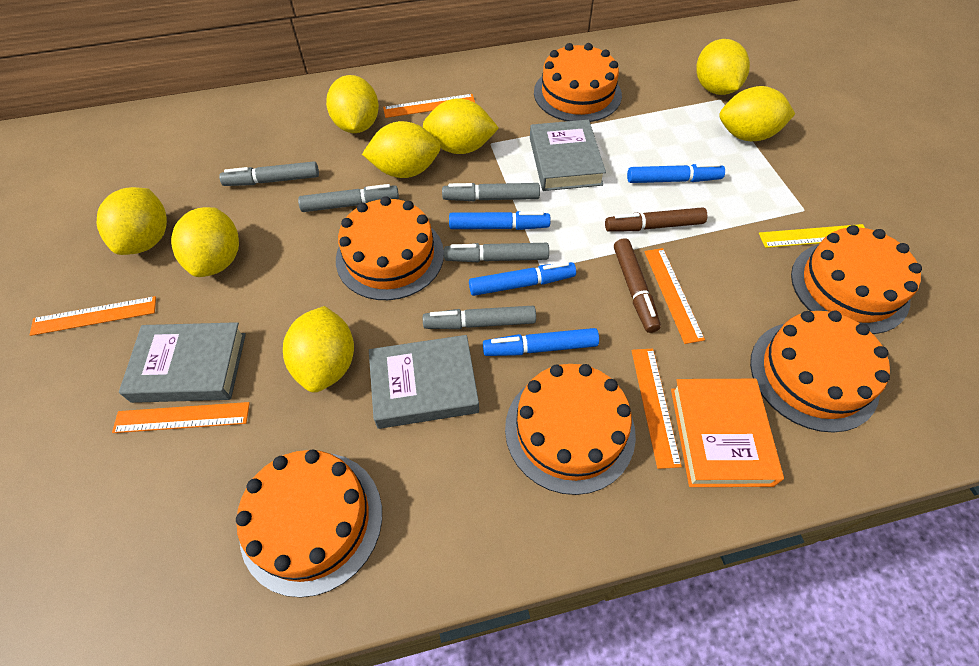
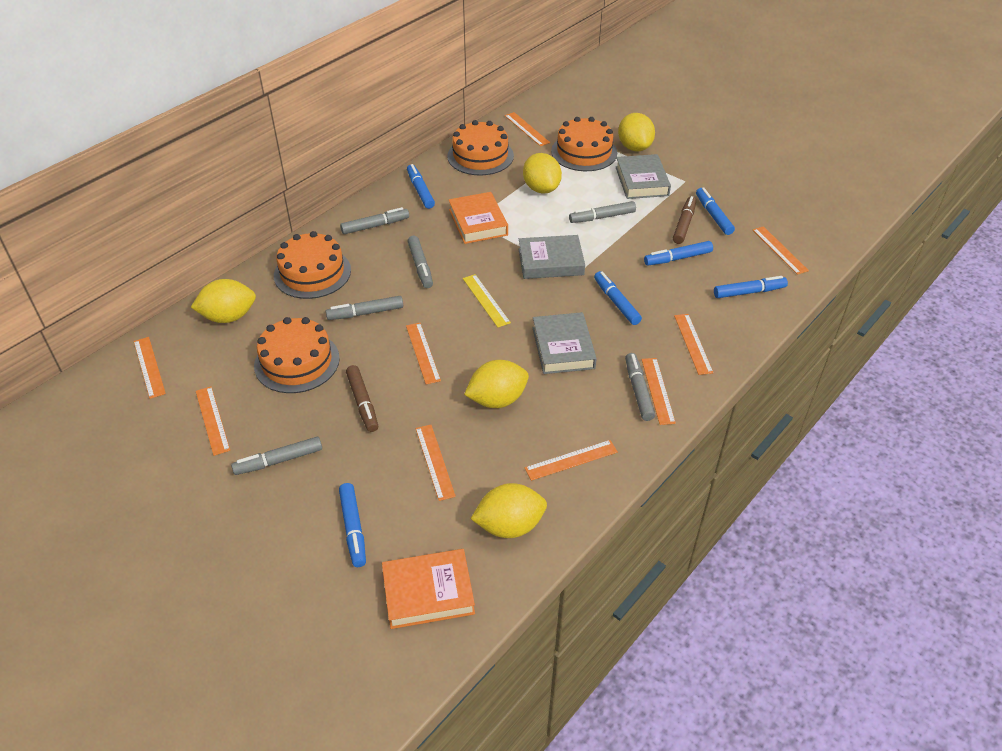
blue marker: [449,211,550,230] [469,262,576,296] [483,328,599,356] [627,163,725,183] = 4 -> [339,483,366,567] [407,164,435,209] [594,271,642,325] [644,241,713,266] [696,188,735,235] [714,276,788,298] = 6
grey marker: [219,161,319,186] [298,184,399,212] [423,306,536,329] [442,183,540,201] [444,243,549,262] = 5 -> [231,437,322,475] [326,296,403,320] [340,207,409,234] [407,236,433,288] [569,201,636,223] [625,353,655,421] = 6
orange book: [671,379,784,487] = 1 -> [382,549,475,629] [449,192,508,244] = 2
orange cake: [236,449,382,598] [336,196,444,300] [505,364,636,495] [534,43,622,122] [750,310,890,433] [791,225,922,334] = 6 -> [254,317,340,393] [274,231,351,299] [447,120,514,175] [551,117,617,171] = 4
orange ruler: [30,296,156,336] [112,402,250,433] [383,94,475,118] [631,349,682,469] [644,248,705,344] = 5 -> [134,337,166,399] [196,386,230,456] [406,323,441,384] [415,425,456,501] [505,112,550,146] [525,440,618,481] [641,358,676,425] [674,314,714,375] [753,226,809,275] = 9
yellow lemon: [97,187,167,255] [171,207,239,277] [283,306,354,393] [326,75,379,133] [362,121,441,178] [423,98,499,154] [697,39,750,95] [719,86,795,141] = 8 -> [191,279,256,323] [464,360,529,408] [471,483,547,538] [523,153,562,194] [618,113,655,151] = 5

